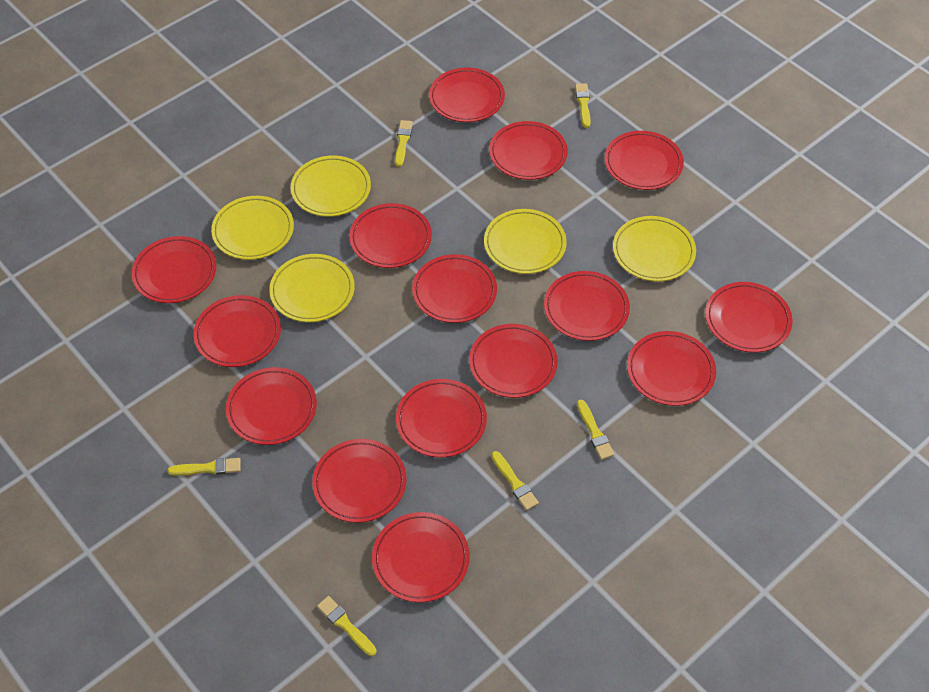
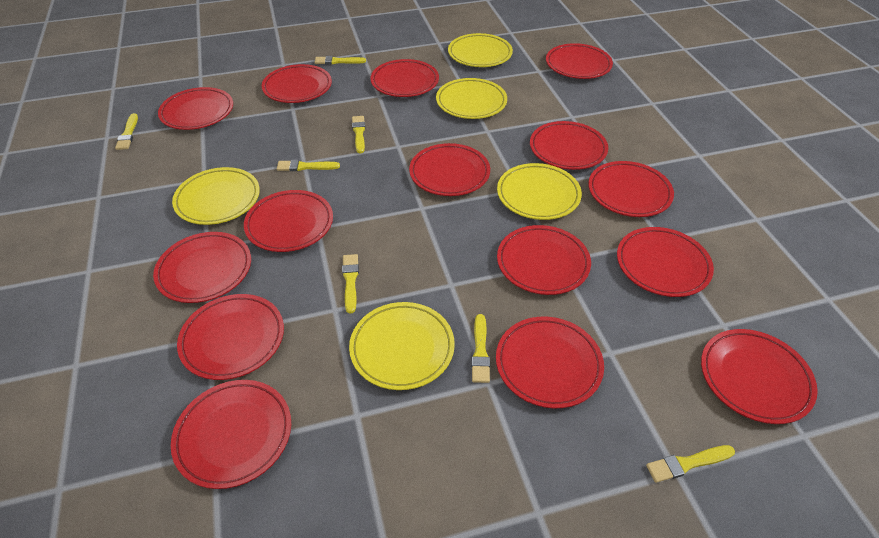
yellow brush: [167,458,241,476] [317,596,377,656] [395,120,413,167] [491,451,539,511] [575,83,591,128] [577,400,614,460] = 6 -> [115,113,138,150] [277,160,340,171] [315,56,366,65] [342,254,359,314] [352,116,365,154] [471,314,490,383] [646,445,735,483] = 7

